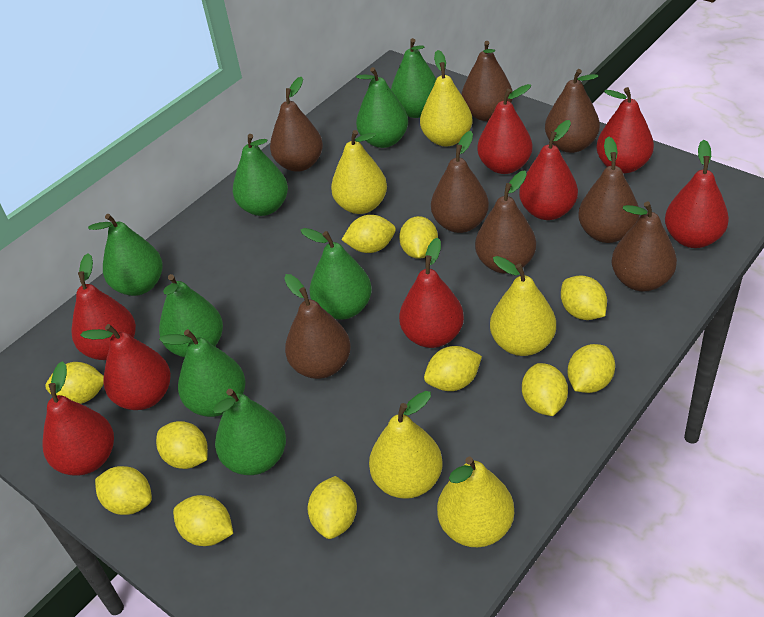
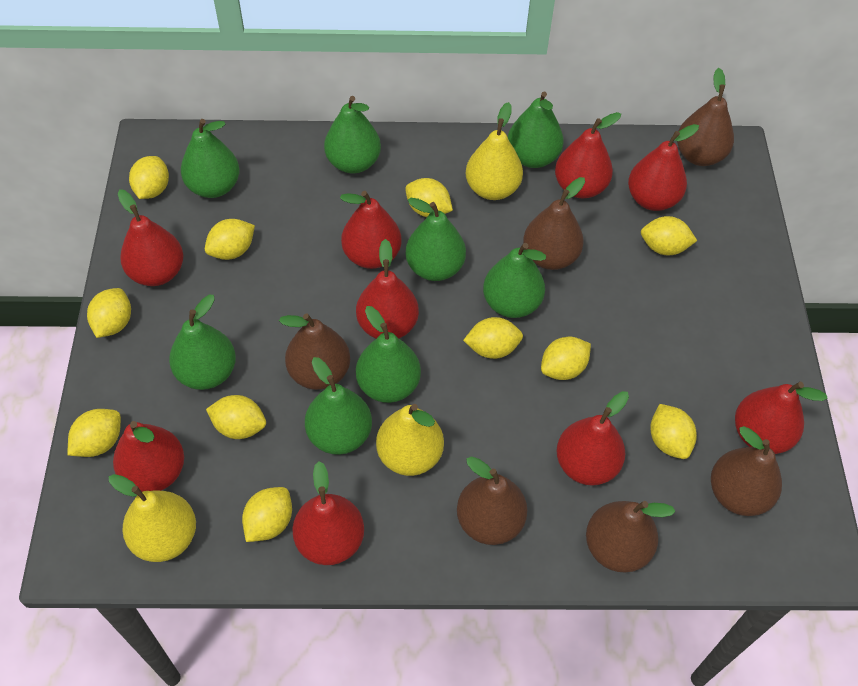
brown pear: [270,77,323,172] [284,274,351,379] [431,131,489,233] [462,41,513,121] [475,171,536,273] [545,69,600,153] [578,136,640,243] [612,201,677,292] = 8 -> [279,313,350,390] [457,456,527,545] [523,177,585,270] [586,501,676,572] [677,68,734,166] [711,426,782,516] = 6
red pear: [43,361,114,476] [71,253,136,360] [80,324,171,410] [399,238,464,348] [477,84,532,174] [519,120,578,220] [597,87,654,173] [665,140,729,248] = 8 -> [113,421,184,492] [118,189,184,286] [292,461,364,565] [340,191,401,269] [356,239,419,339] [555,112,621,198] [556,391,629,486] [628,124,699,211] [735,382,828,454] = 9
yellow pear: [331,130,387,214] [369,391,443,499] [420,50,472,146] [437,457,514,547] [490,256,556,356] = 5 -> [109,474,196,562] [376,404,444,476] [466,102,523,200] = 3

